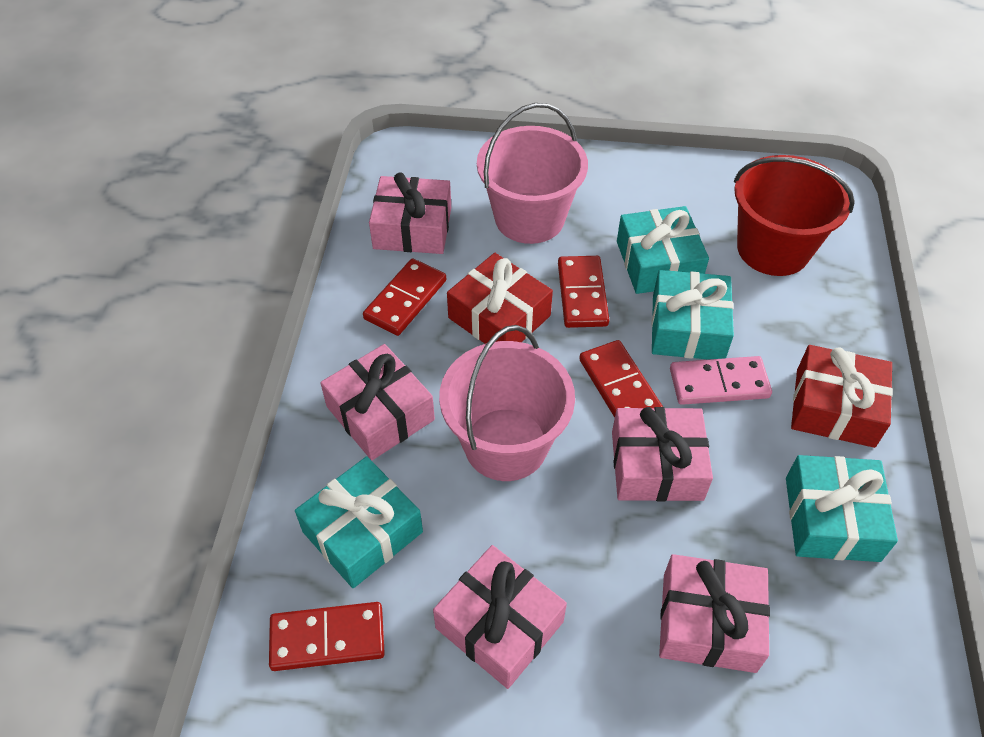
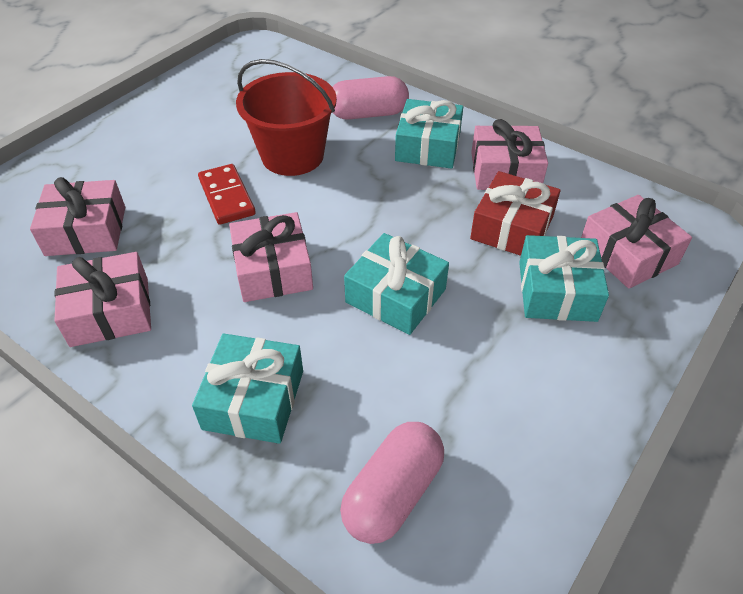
pink bucket: [439,325,575,481] [477,103,588,244] = 2 -> none = 0
pink capsule: none = 0 -> [333,76,409,120] [340,422,444,544] = 2
pink domino: [670,356,772,405] = 1 -> none = 0
red domino: [269,602,385,671] [363,258,446,336] [558,256,609,328] [579,340,663,418] = 4 -> [198,164,256,225] = 1
red gift: [447,253,553,344] [791,345,893,448] = 2 -> [470,171,561,256] = 1

